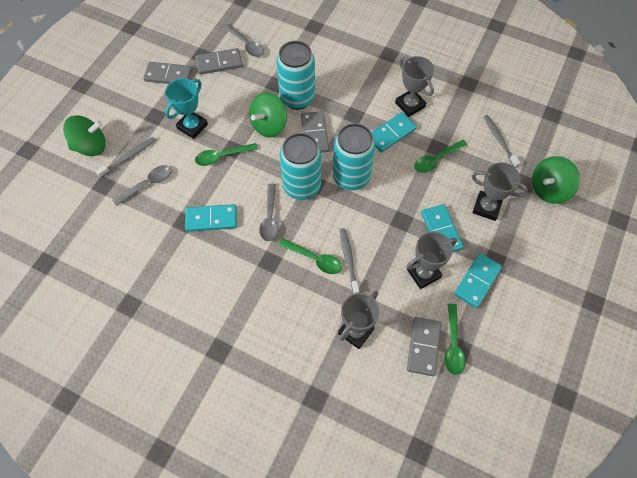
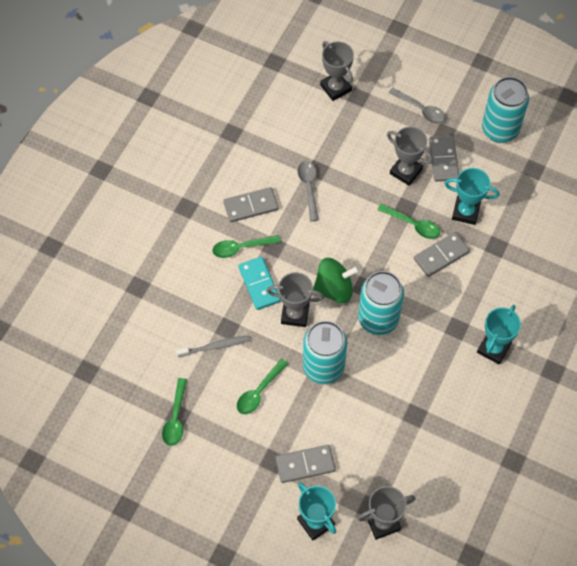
green spinning top: [63,115,106,156] [249,92,287,137] [532,156,580,204] = 3 -> [313,258,360,303] = 1
grey spoon: [113,165,172,206] [224,24,264,57] [259,183,279,241] = 3 -> [298,161,319,221] [389,88,446,124] = 2
grey toothbrush: [96,137,156,178] [340,228,359,294] [484,115,520,168] = 3 -> [176,335,250,357] = 1
turquoise domino: [185,204,237,232] [372,112,417,153] [421,204,464,252] [454,253,502,308] = 4 -> [238,257,281,310] = 1
turquoise trophy: [165,78,208,139] = 1 -> [297,482,336,540] [444,168,499,225] [477,305,521,365] = 3

